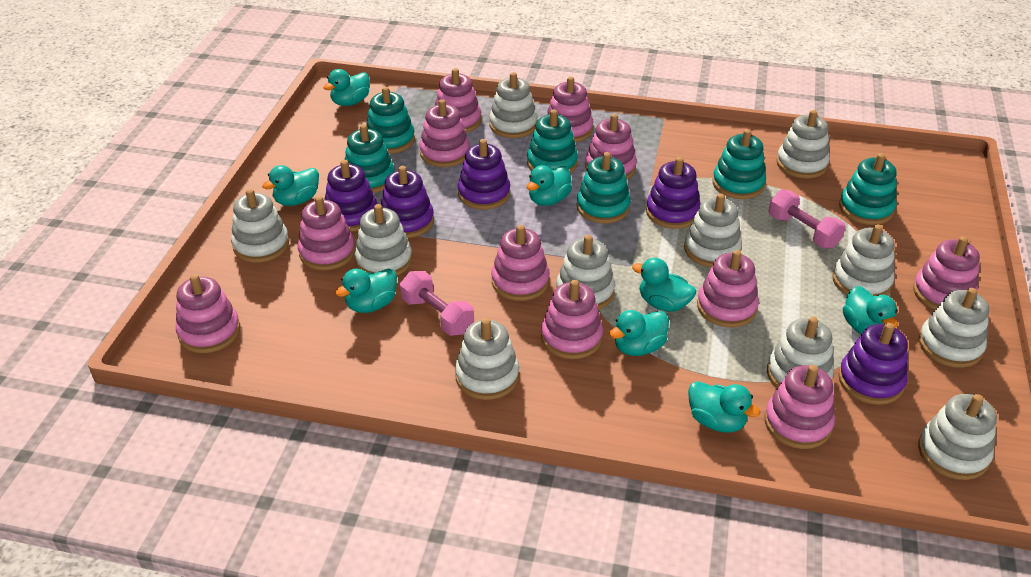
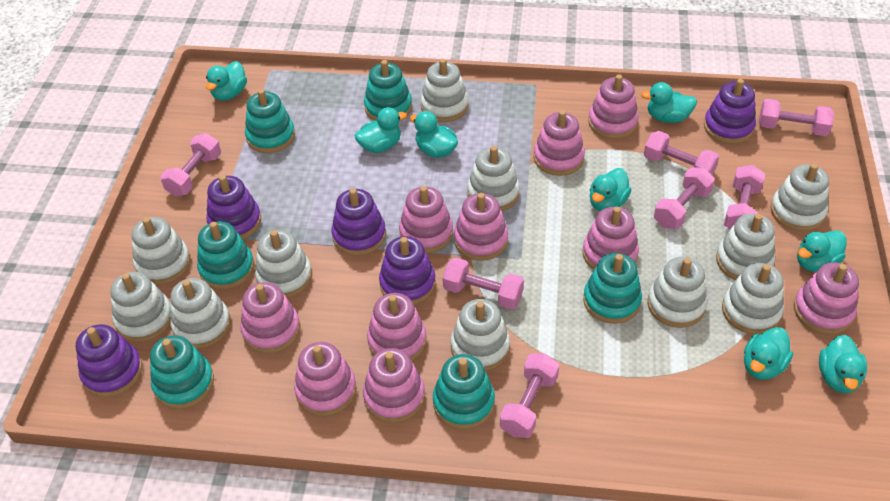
pink dumbbell: [400,271,474,336] [768,190,846,248] = 2 -> [161,133,221,197] [443,258,524,310] [500,354,559,438] [644,131,719,175] [654,167,715,229] [724,165,765,229] [759,99,834,136] = 7
pink stacking toy: [176,274,240,353] [298,196,355,270] [419,99,469,167] [435,68,481,133] [491,225,550,301] [541,280,603,359] [547,77,593,142] [585,114,637,179] [697,250,759,328] [764,365,835,449] [913,236,980,310] = 11 -> [240,282,300,354] [294,342,356,416] [363,348,425,423] [367,293,427,361] [399,186,453,253] [454,193,508,261] [533,110,585,176] [582,207,639,270] [588,75,639,139] [794,262,859,334] = 10

